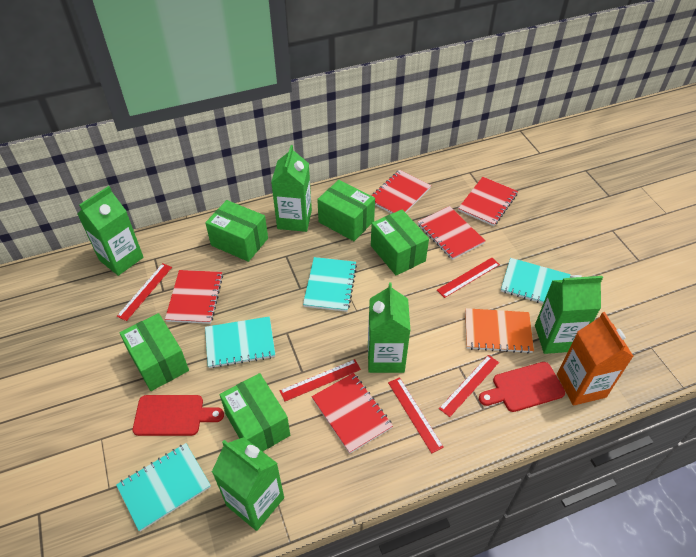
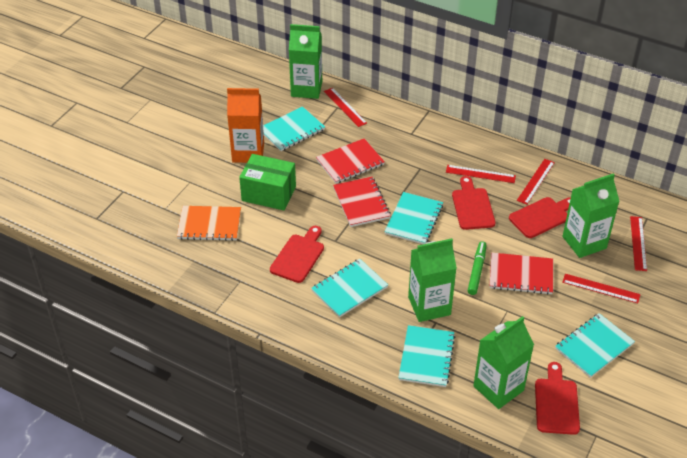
green box: [120,313,189,391] [205,200,268,262] [220,373,290,452] [317,180,375,241] [371,209,429,275] = 5 -> [239,154,296,210] = 1
green carton: [78,186,143,276] [212,437,284,531] [271,145,312,232] [368,282,410,373] [535,275,603,354] = 5 -> [289,24,322,99] [408,238,457,322] [473,316,534,409] [562,173,620,258] = 4
green marker: none = 0 -> [467,242,487,295] = 1
red cutting board: [133,395,224,436] [479,362,565,412] = 2 -> [270,226,324,283] [452,176,495,230] [509,197,571,238] [535,362,580,435] = 4
red notebook: [165,270,223,324] [311,373,393,454] [371,170,431,214] [417,206,485,260] [458,177,518,226] = 5 -> [316,138,385,184] [333,176,391,227] [490,253,553,295] = 3
turquoise notebook: [116,443,211,532] [205,316,275,368] [303,257,357,312] [501,258,571,304] = 4 -> [263,106,325,151] [311,259,388,318] [384,192,443,244] [398,325,455,387] [555,313,635,378] = 5

